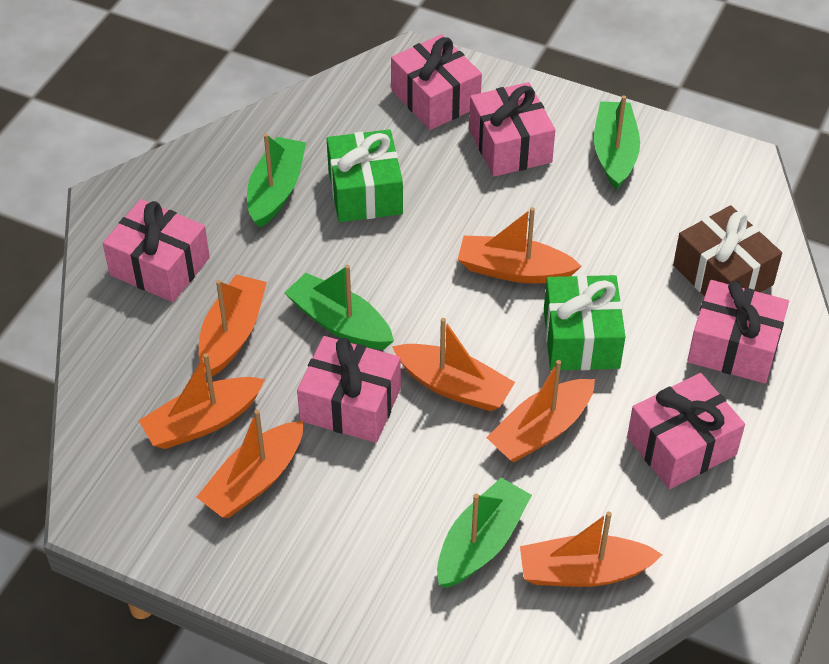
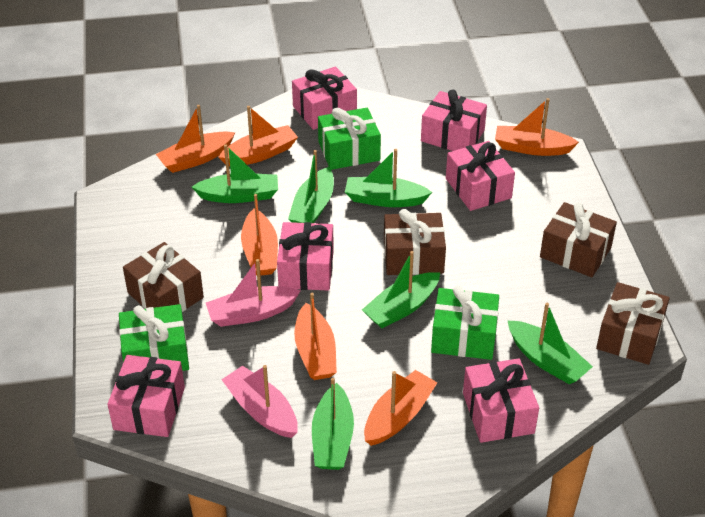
brown gift: [673,205,782,296] = 1 -> [123,242,204,312] [384,209,446,275] [540,202,617,277] [596,282,670,365] = 4
green boat: [247,134,306,228] [285,265,394,349] [437,478,532,588] [594,95,640,190] = 4 -> [192,145,278,203] [288,150,334,223] [312,378,354,470] [345,149,432,207] [362,251,440,328] [507,303,593,384] = 6
green gift: [327,129,403,222] [544,275,625,370] = 2 -> [119,304,189,371] [318,108,381,170] [431,286,499,360] = 3
orange boat: [138,353,265,449] [196,410,303,518] [199,275,267,376] [392,318,515,411] [458,207,582,283] [486,360,595,462] [520,511,663,587] = 7 -> [156,105,235,173] [219,106,298,166] [241,194,278,276] [294,293,337,380] [364,370,437,446] [495,98,579,156] = 6
pink boat: none = 0 -> [206,259,301,327] [221,365,298,438] = 2

